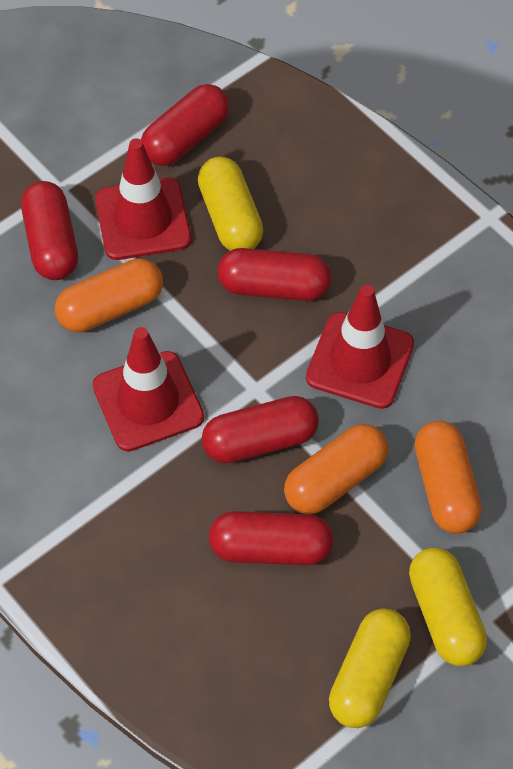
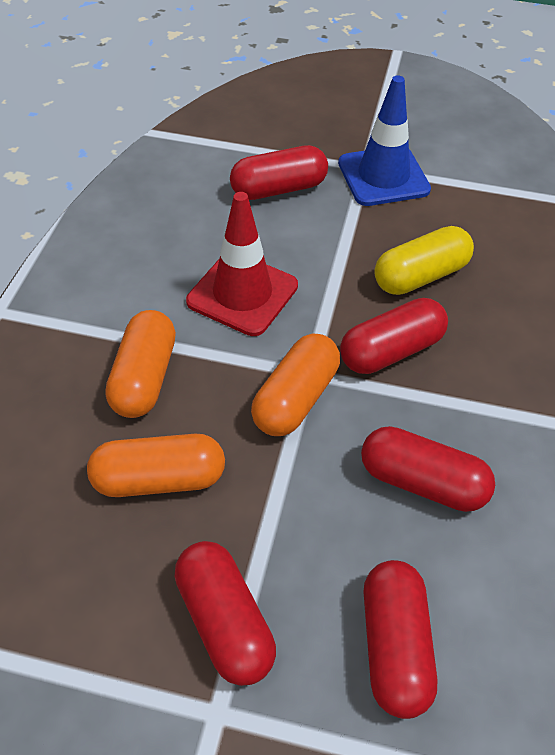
blue traffic cone: none = 0 -> [338,75,431,206] = 1
red traffic cone: [93,327,204,452] [95,138,191,260] [306,285,414,409] = 3 -> [186,192,298,336] = 1
yellow capsule: [198,157,263,251] [329,608,411,728] [409,547,487,666] = 3 -> [374,226,474,295] = 1

